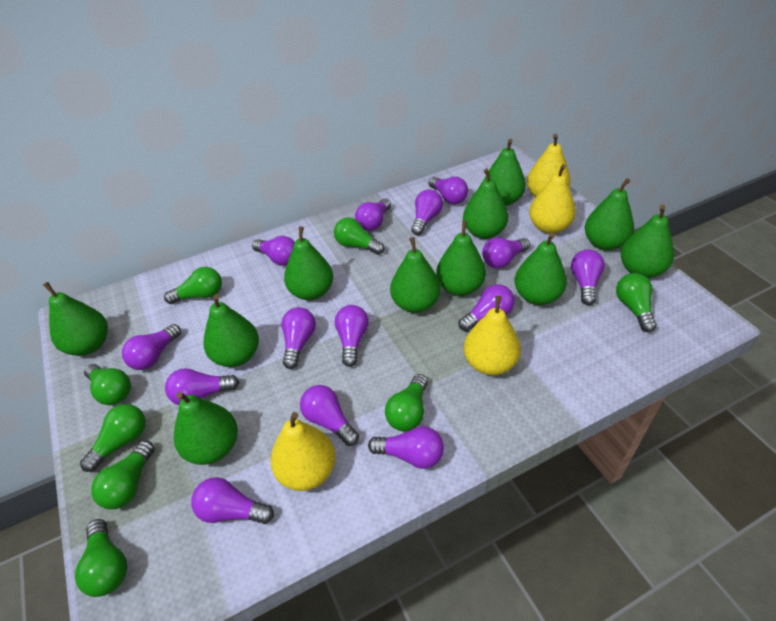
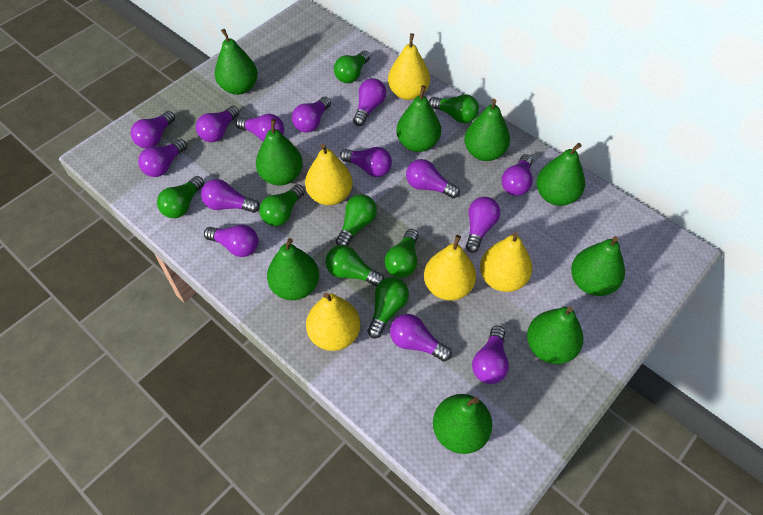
green pear: [43,282,108,356] [174,392,238,465] [203,294,259,367] [284,226,333,301] [390,237,441,313] [436,221,486,296] [463,169,508,239] [485,139,526,206] [514,233,567,305] [585,178,634,251] [620,205,674,278] = 11 -> [215,29,258,95] [256,119,303,186] [267,238,319,300] [396,85,441,152] [433,394,492,454] [464,99,510,161] [527,306,583,364] [536,143,585,206] [571,236,625,296] = 9
yellow pear: [270,412,336,491] [464,296,521,375] [527,134,571,198] [529,164,576,234] = 4 -> [305,144,353,205] [306,292,360,351] [388,33,430,100] [424,235,476,301] [480,232,532,292] = 5

